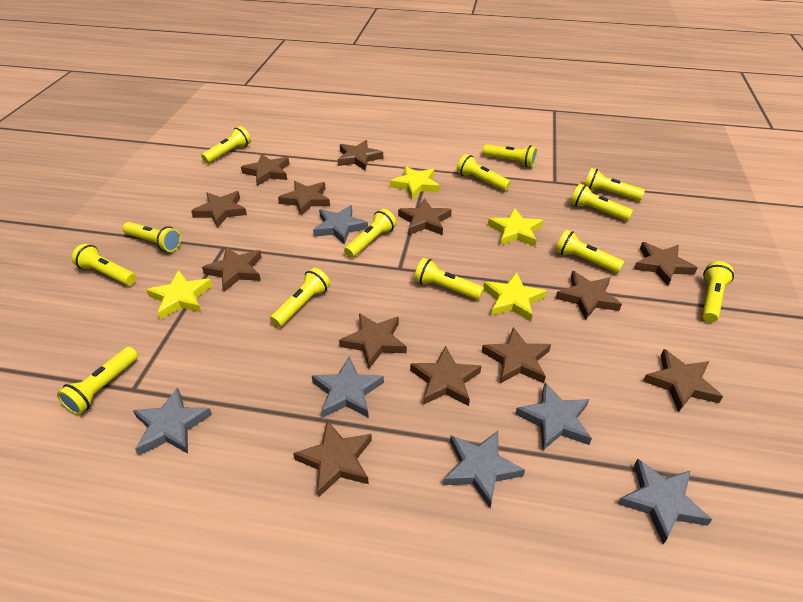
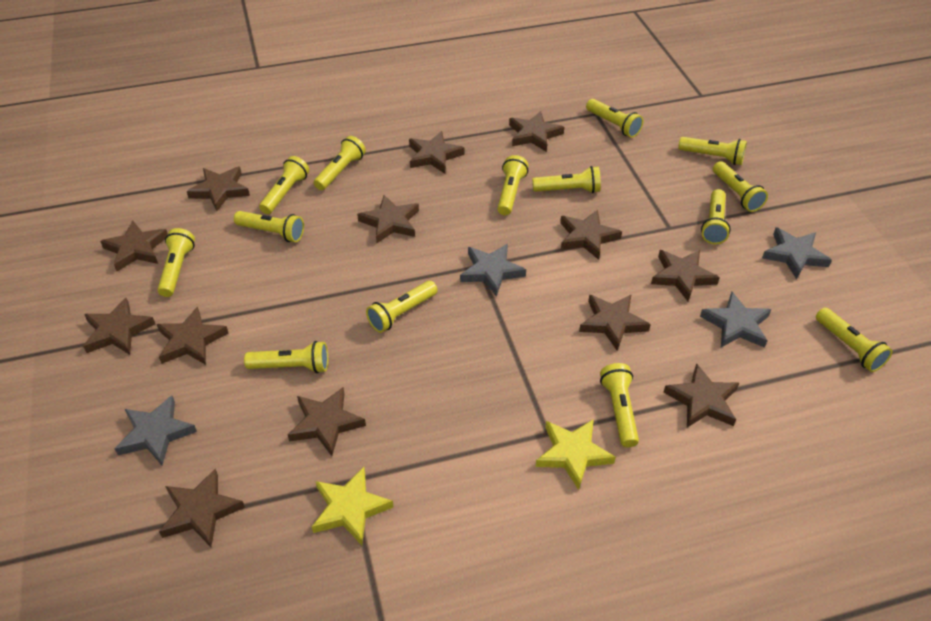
grey star: [133,387,212,456] [312,356,384,418] [313,205,368,245] [443,431,525,508] [515,383,592,450] [618,459,712,544] = 6 -> [115,396,197,465] [460,244,526,297] [700,292,771,348] [762,227,832,279] = 4
yellow flashlight: [57,347,138,415] [72,244,136,285] [123,222,181,252] [201,126,251,163] [270,268,330,327] [344,209,397,258] [414,258,484,300] [457,154,511,191] [483,144,537,167] [556,230,624,273] [571,183,633,221] [585,168,645,201] [702,261,734,322] = 13 -> [157,228,195,297] [234,211,304,242] [244,341,328,373] [259,156,309,214] [314,136,366,190] [366,281,438,333] [497,155,528,215] [532,166,601,193] [586,99,643,138] [600,363,639,447] [678,137,747,165] [701,189,731,244] [713,161,768,212] [816,308,892,372] = 14
yellow star: [146,270,212,320] [390,166,440,199] [483,272,546,321] [488,208,544,246] = 4 -> [312,467,394,545] [535,419,616,490] = 2

